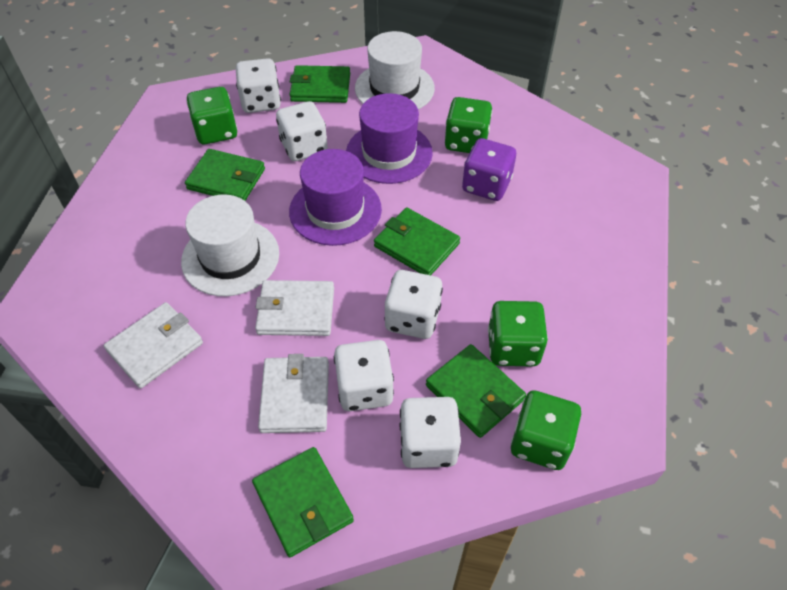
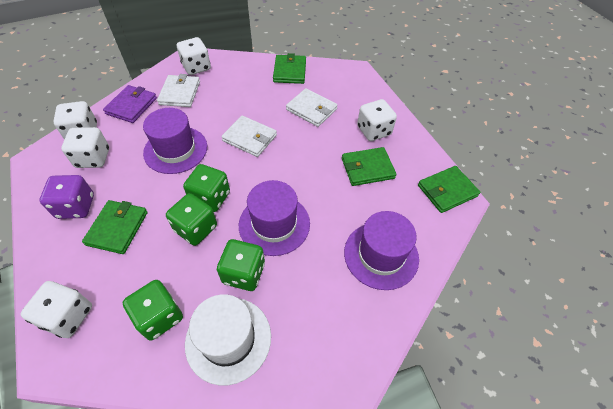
green wallet: [185,149,265,201] [252,447,354,557] [289,65,350,103] [374,208,460,275] [426,344,526,438] = 5 -> [82,200,148,254] [273,53,306,84] [342,147,397,186] [418,166,480,213] = 4
purple hat: [289,149,382,246] [346,93,433,184] = 2 -> [143,108,207,174] [239,180,310,256] [344,211,419,290] = 3
purple wallet: none = 0 -> [103,85,157,123] = 1
white hat: [181,195,279,296] [355,31,435,109] = 2 -> [185,294,271,385] = 1

